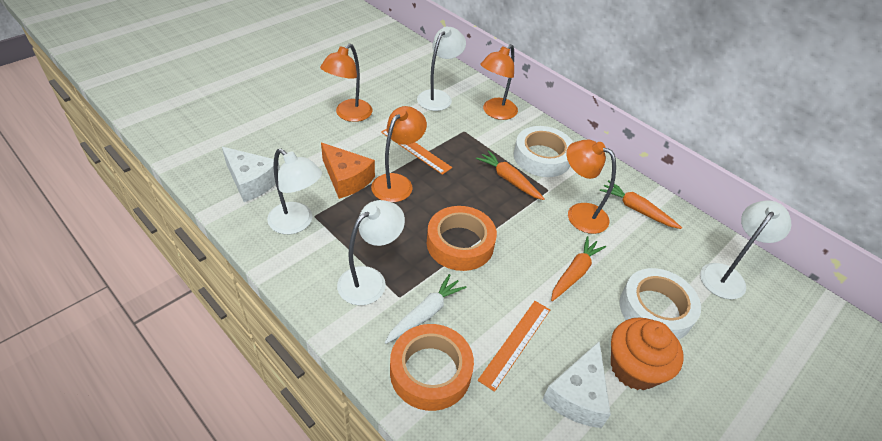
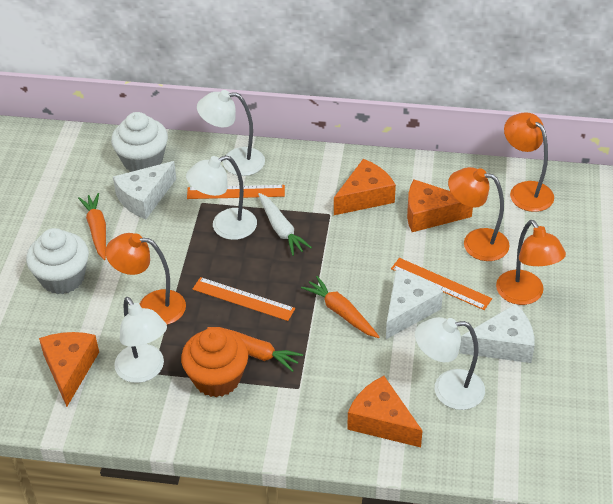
orange cheese: [321,143,375,199] = 1 -> [39,332,99,407] [334,159,396,215] [347,376,423,447] [407,180,473,232] = 4
orange ruler: [381,129,452,175] [478,301,550,392] = 2 -> [187,185,285,199] [193,277,295,321] [391,258,492,310] = 3
orange tape: [390,324,474,411] [427,206,497,271] = 2 -> none = 0
white cheese: [222,147,280,202] [542,341,611,428] = 2 -> [113,161,176,219] [386,270,443,339] [459,304,535,363] = 3
white cupcake: none = 0 -> [26,228,89,294] [111,112,168,172] = 2
white tape: [514,126,573,177] [620,268,701,340] = 2 -> none = 0

